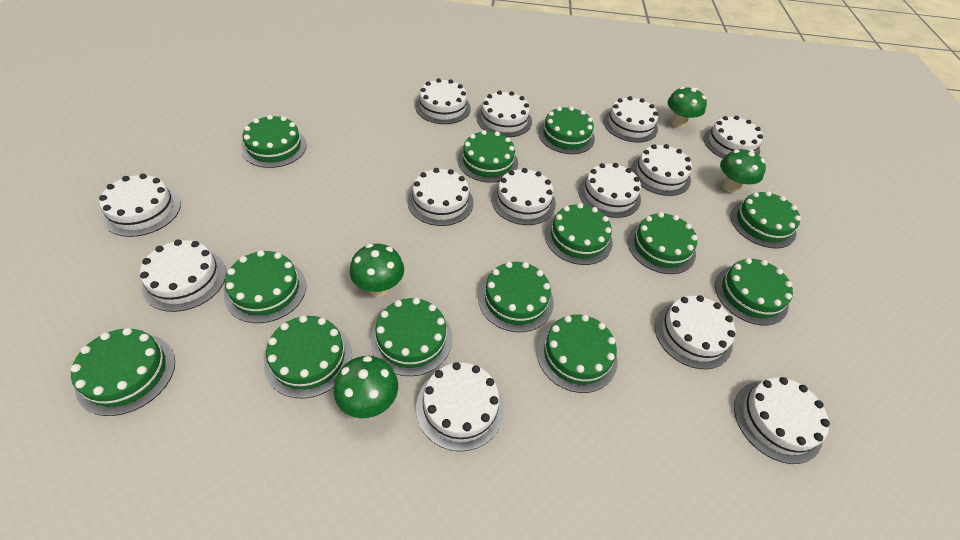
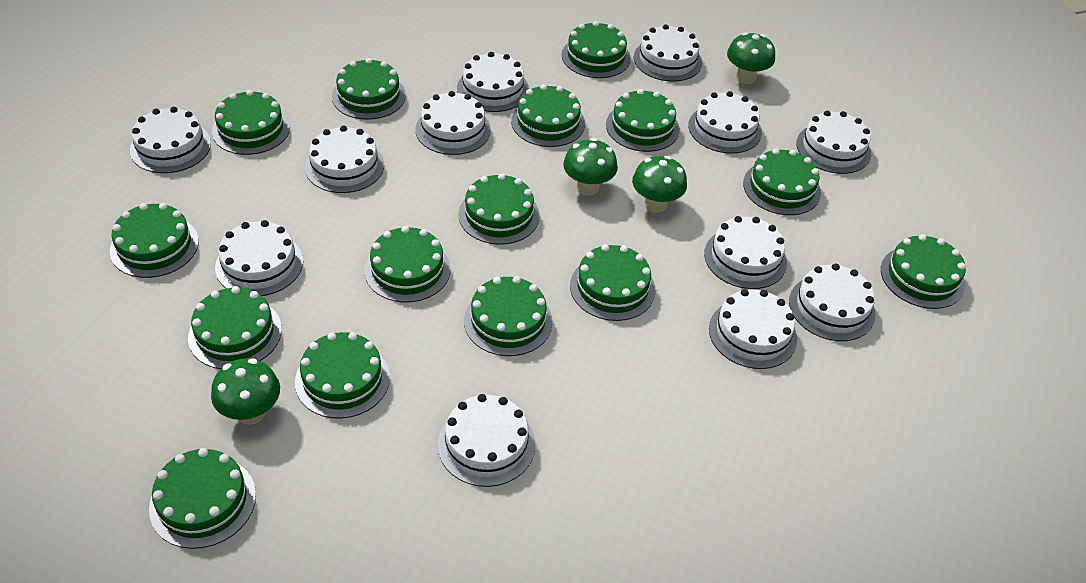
green cake: [71,328,175,416] [224,250,306,323] [242,115,307,168] [264,315,352,398] [370,298,452,376] [458,130,518,183] [478,262,554,332] [537,314,617,393] [538,106,595,154] [545,203,613,265] [628,212,697,274] [715,258,793,325] [730,191,801,249] = 13 -> [110,203,199,278] [149,448,256,549] [188,286,282,369] [212,90,290,155] [295,332,390,419] [332,58,406,120] [364,226,450,302] [458,173,540,245] [464,276,553,356] [511,84,585,147] [562,21,631,78] [570,244,656,321] [606,89,680,152] [743,148,821,215] [881,234,966,309] = 15
white cake: [99,174,181,237] [140,239,227,312] [407,168,473,226] [415,78,471,124] [416,362,504,451] [476,90,532,137] [491,168,556,225] [578,163,641,218] [603,96,658,142] [631,144,692,196] [655,295,736,369] [703,116,763,159] [734,377,830,464] = 13 -> [130,107,211,173] [215,220,303,296] [305,125,384,193] [415,91,491,155] [438,394,535,487] [457,52,529,112] [634,24,702,81] [688,91,762,153] [704,216,787,289] [709,289,797,369] [789,264,876,341] [796,111,871,174] = 12

